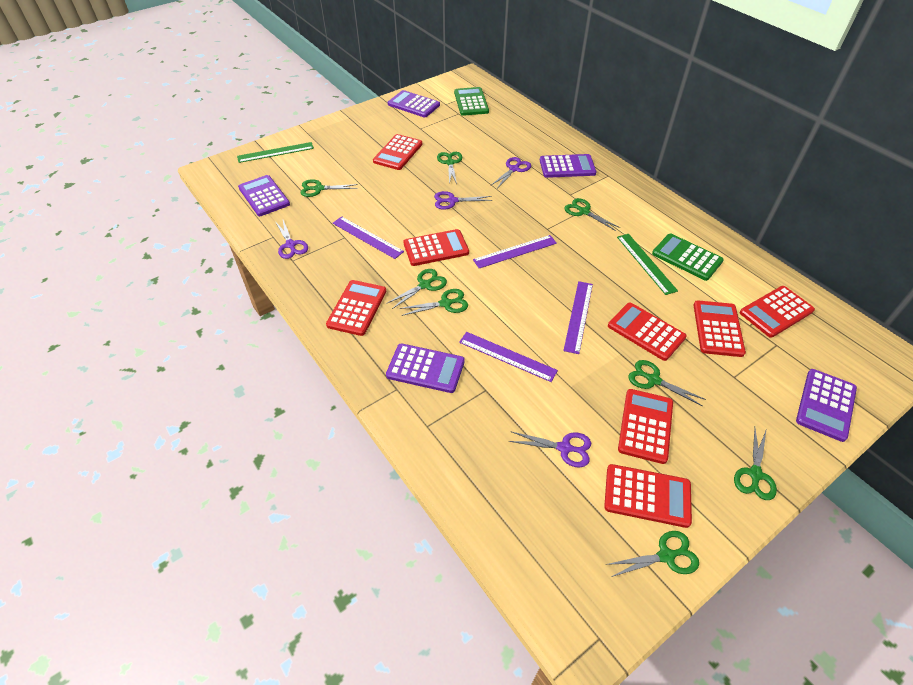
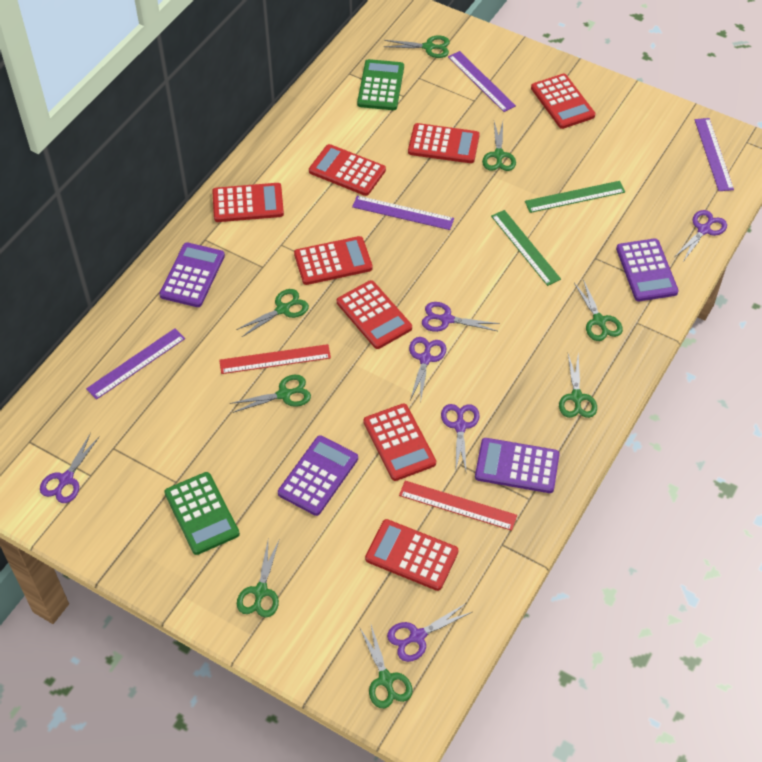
purple calculator: [238,175,290,216] [386,343,465,393] [388,90,440,117] [540,154,596,178] [796,369,857,442] = 5 -> [159,242,225,307] [278,435,358,516] [475,438,560,493] [616,238,679,301] = 4
purple scissors: [275,220,308,259] [434,191,492,209] [491,157,531,187] [509,432,591,468] = 4 -> [40,433,100,503] [387,603,472,662] [409,337,446,401] [422,302,500,332] [441,404,480,473] [676,210,727,262] = 6
red ruler: none = 0 -> [219,344,331,374] [399,481,517,531] = 2

